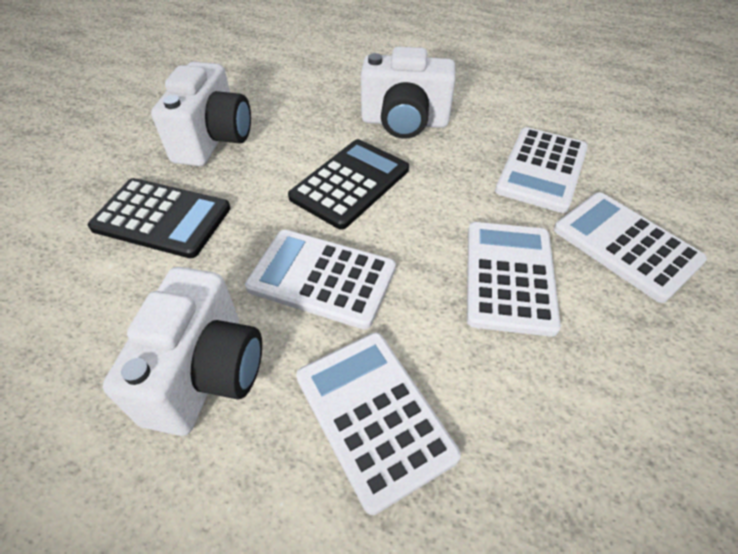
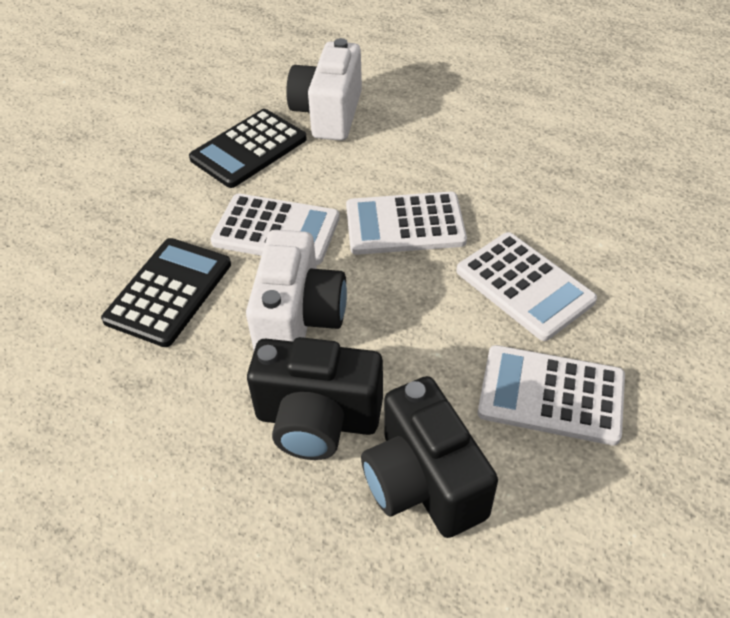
black camera: none = 0 -> [247,337,383,460] [361,376,498,538] = 2
white calculator: [245,230,396,329] [296,332,461,515] [467,222,561,337] [495,127,588,213] [554,192,707,303] = 5 -> [211,193,340,265] [346,192,467,255] [456,232,597,341] [478,345,625,445] = 4
white camera: [103,267,262,436] [151,61,251,166] [361,46,455,139] = 3 -> [246,230,347,350] [286,38,362,141] = 2

